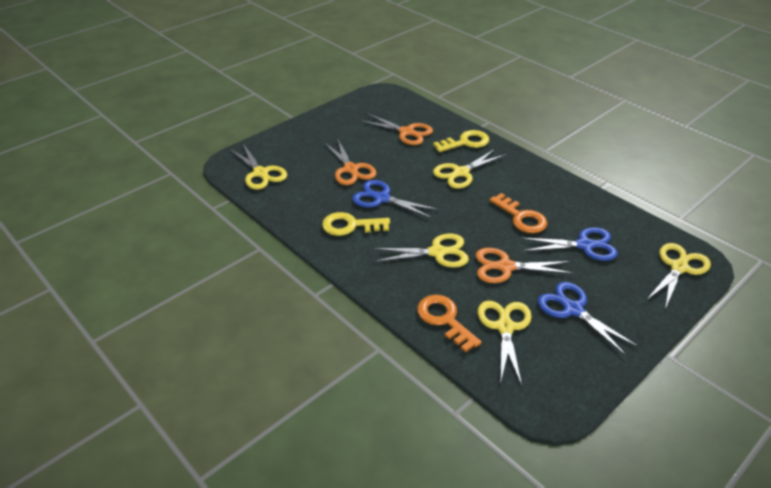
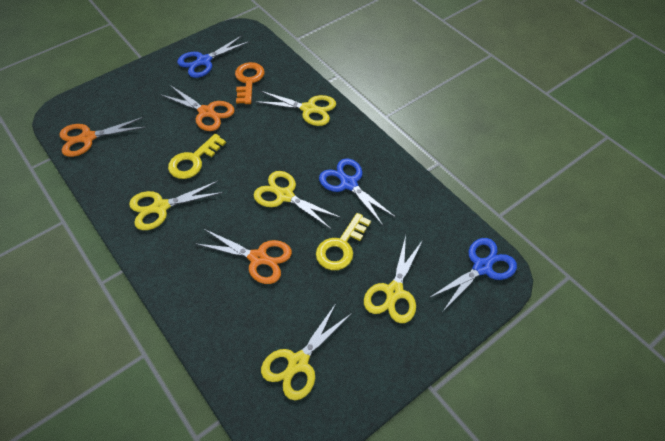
orange key: [417,295,481,352] [490,193,547,233] = 2 -> [235,62,265,104] = 1

